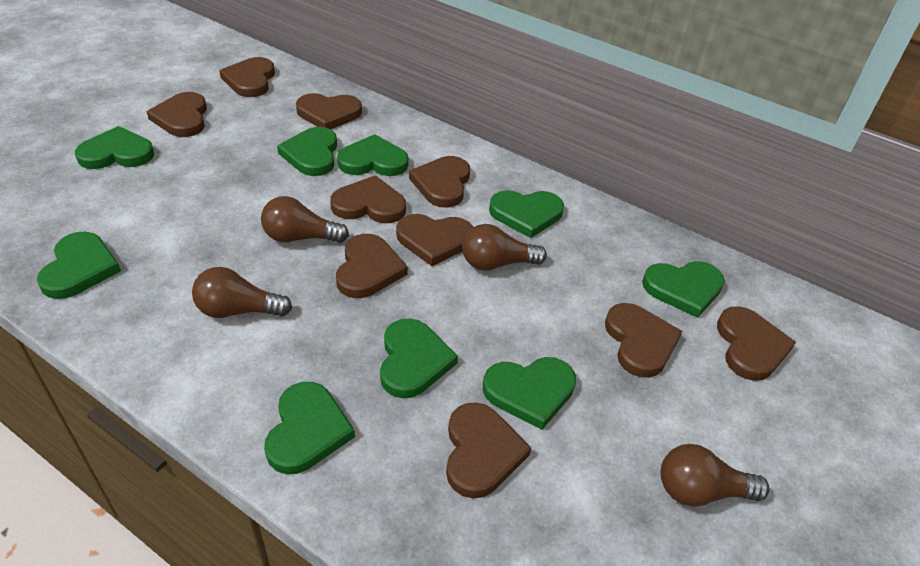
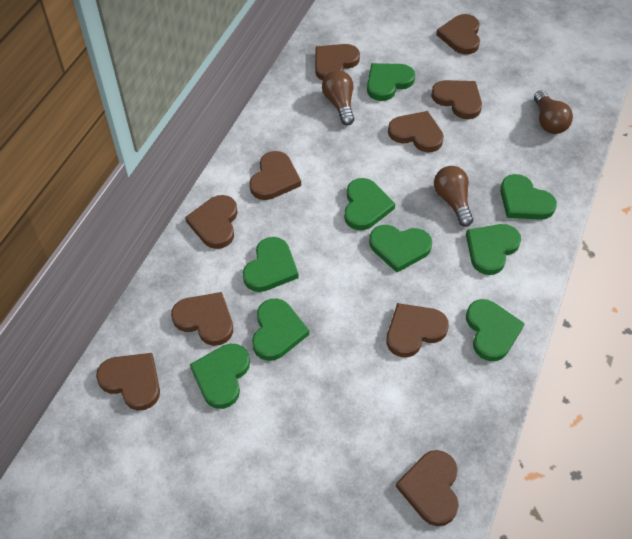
brown light bulb: [192,267,292,318] [261,196,349,243] [462,224,547,271] [661,444,769,507] = 4 -> [322,70,354,126] [434,166,473,227] [534,90,573,134] = 3

